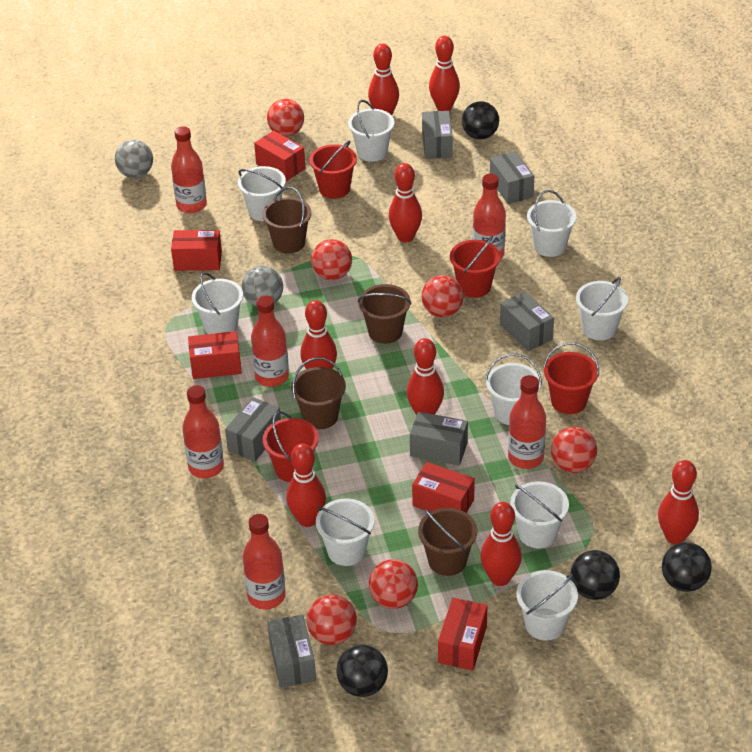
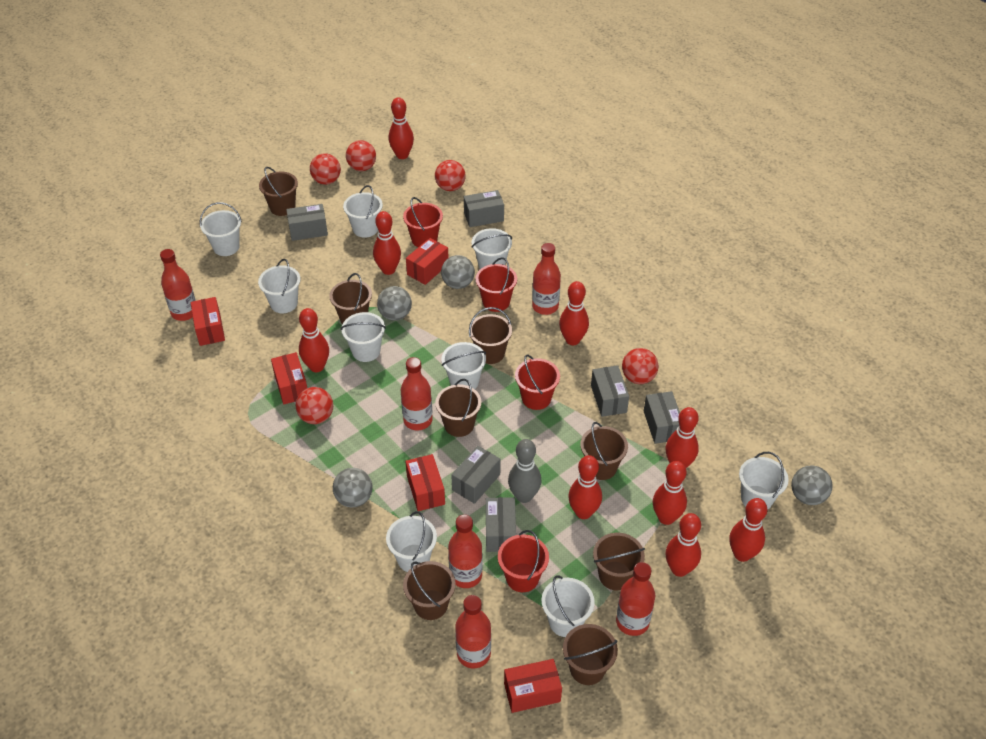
black ball: [336,645,388,697] [462,101,499,139] [570,550,620,600] [662,542,712,592] = 4 -> none = 0
brown bucket: [262,187,311,253] [291,357,346,429] [358,284,412,344] [418,508,477,576] = 4 -> [259,167,298,216] [329,273,372,324] [403,561,456,620] [435,379,482,437] [469,307,512,364] [563,624,618,685] [580,422,628,480] [593,533,645,590] = 8
grey ball: [115,139,153,178] [242,266,283,307] = 2 -> [333,468,373,508] [377,286,412,321] [441,255,475,289] [791,465,833,505] = 4
grey bowling pin: none = 0 -> [508,439,541,503] = 1
red ball: [267,99,304,137] [307,594,357,645] [311,239,352,280] [369,559,418,609] [421,275,464,317] [551,427,597,473] = 6 -> [296,387,333,424] [310,153,341,185] [346,140,376,171] [435,160,466,191] [622,348,659,384] = 5
red bowling pin: [286,443,326,527] [300,300,337,369] [368,44,399,115] [388,163,422,243] [407,338,444,415] [429,36,460,111] [480,502,522,586] [658,460,699,544] = 8 -> [299,308,329,372] [373,211,401,275] [389,97,414,159] [559,281,589,345] [568,455,602,519] [653,461,687,525] [666,407,699,468] [666,513,701,577] [729,498,767,562] = 9

